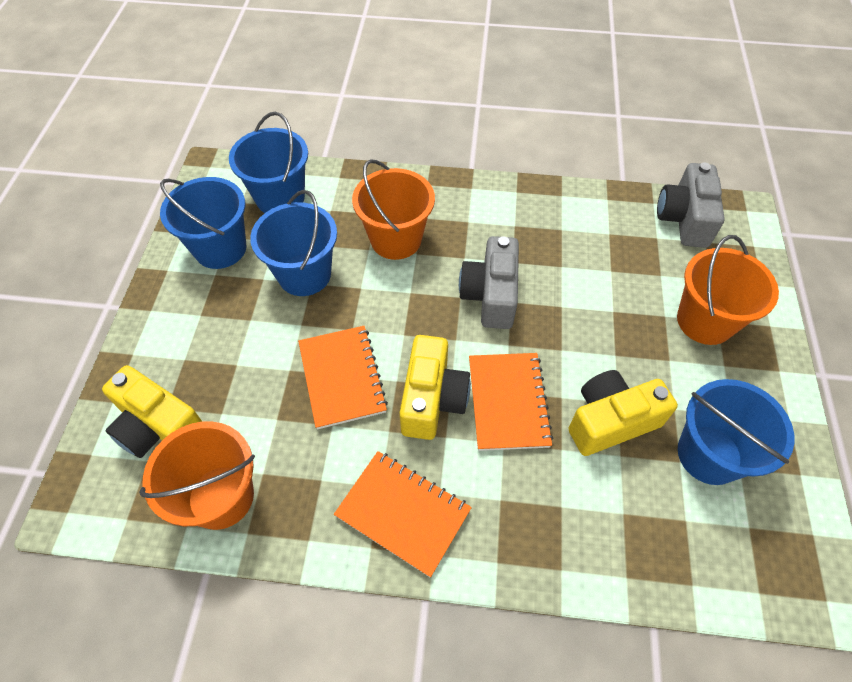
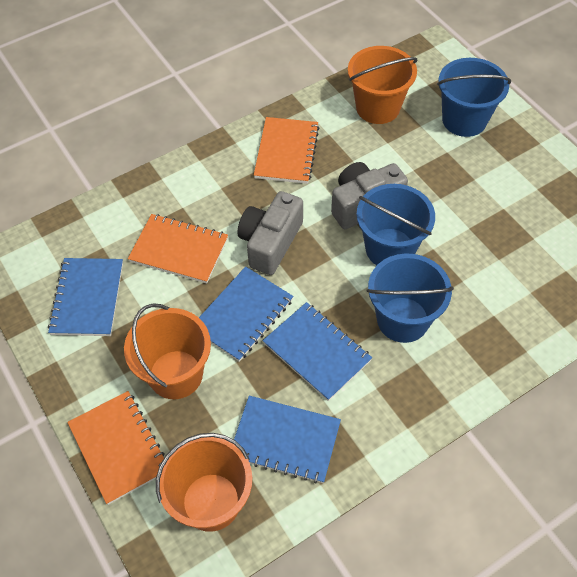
blue bucket: [160,177,246,269] [229,112,308,213] [250,190,337,296] [678,379,795,485] = 4 -> [356,184,435,265] [367,253,454,343] [437,58,511,137] = 3
blue notebook: none = 0 -> [48,258,123,336] [199,266,294,362] [234,396,341,483] [263,302,372,401] = 4
yellow camera: [102,365,202,458] [399,335,471,440] [568,370,678,456] = 3 -> none = 0

